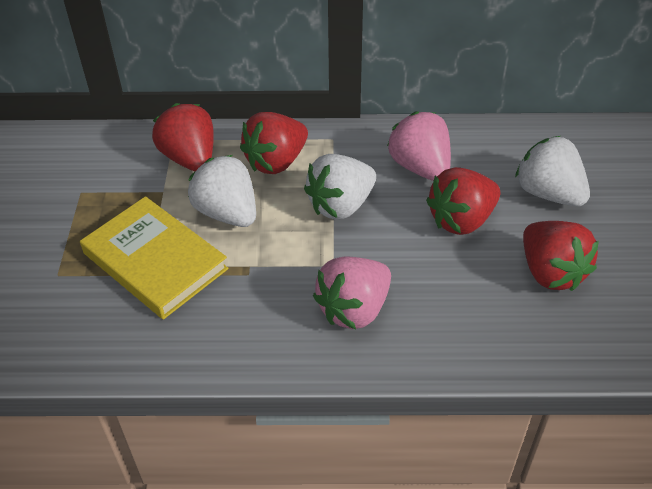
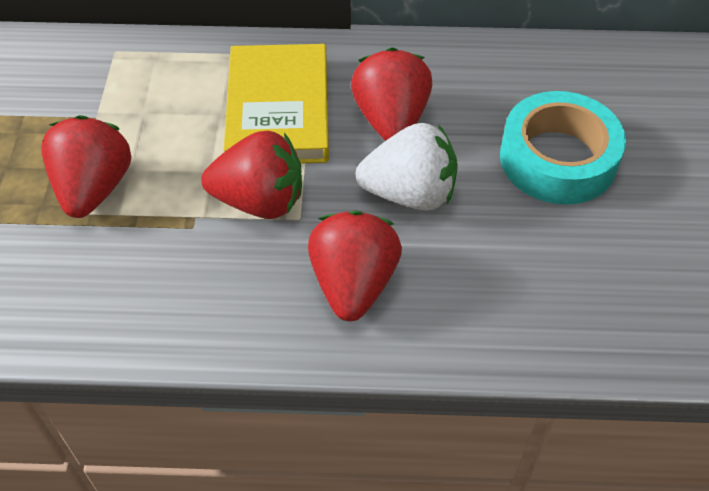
pink strawberry: [313,257,391,329] [387,111,451,181] = 2 -> none = 0
turquoise tape: none = 0 -> [500,91,626,205] = 1
white strawberry: [188,155,256,227] [304,154,376,220] [515,136,590,207] = 3 -> [356,123,458,211] = 1

